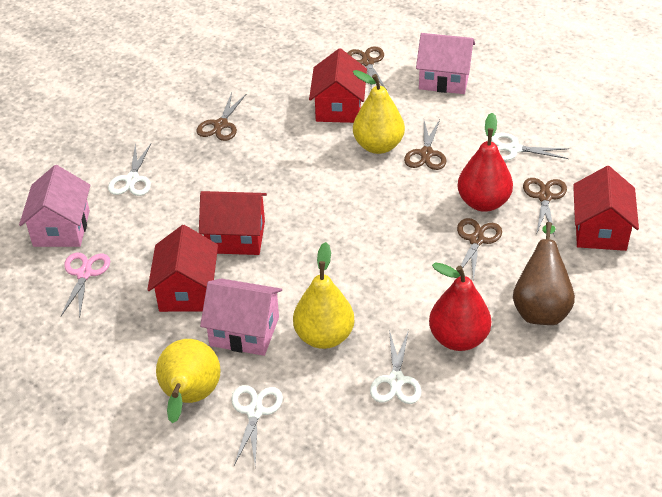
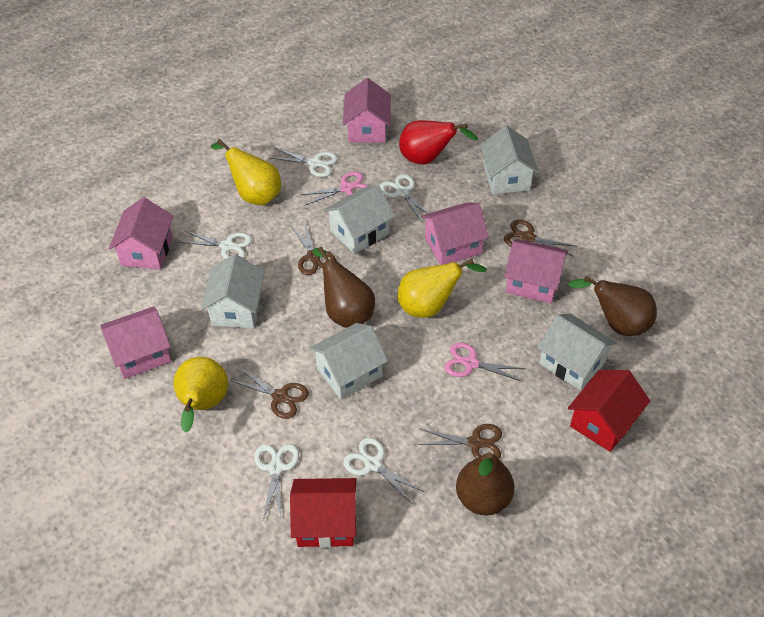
brown pear: [513,222,575,325] = 1 -> [313,247,375,328] [456,452,515,515] [568,276,657,336] = 3
brown scissors: [196,93,246,141] [347,46,387,90] [404,120,446,170] [457,218,502,281] [523,178,567,237] = 5 -> [230,367,309,419] [291,220,336,275] [418,424,502,459] [504,220,578,256] = 4
pink house: [19,165,90,247] [200,278,282,356] [416,33,475,94] = 3 -> [100,306,171,379] [109,197,173,270] [343,78,391,143] [421,202,489,265] [504,239,568,303] = 5
pink scissors: [61,253,110,318] = 1 -> [301,172,369,205] [444,342,526,382] = 2
red house: [147,225,218,312] [199,191,267,255] [309,48,367,123] [573,166,639,251] = 4 -> [290,478,356,548] [568,370,650,452] = 2
red pear: [429,263,491,351] [457,113,513,212] = 2 -> [399,120,478,164] = 1
white house: none = 0 -> [201,254,265,328] [309,323,388,399] [324,185,395,254] [480,125,539,194] [537,313,617,391] = 5
white scissors: [108,143,151,196] [231,385,283,466] [370,330,422,404] [491,133,569,161] = 4 -> [180,230,252,259] [254,444,299,521] [271,148,338,177] [343,438,424,503] [380,174,429,222] = 5

